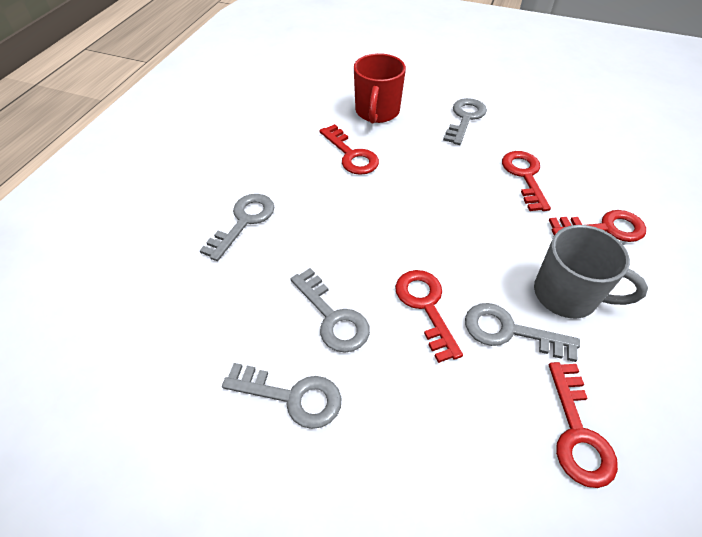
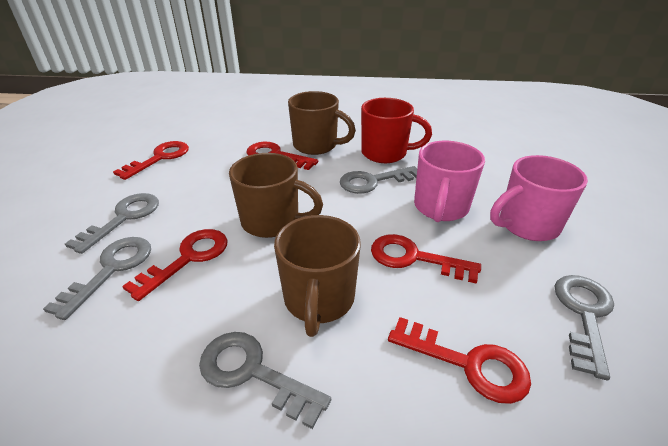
brown mug: none = 0 -> [229,153,323,238] [274,215,361,337] [288,91,356,155] = 3
grey mug: [534,225,648,319] = 1 -> none = 0
pink mug: none = 0 -> [414,141,485,222] [490,155,588,241] = 2

